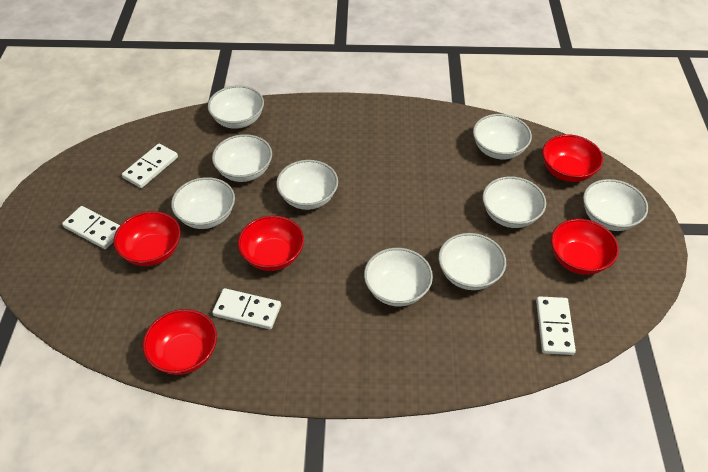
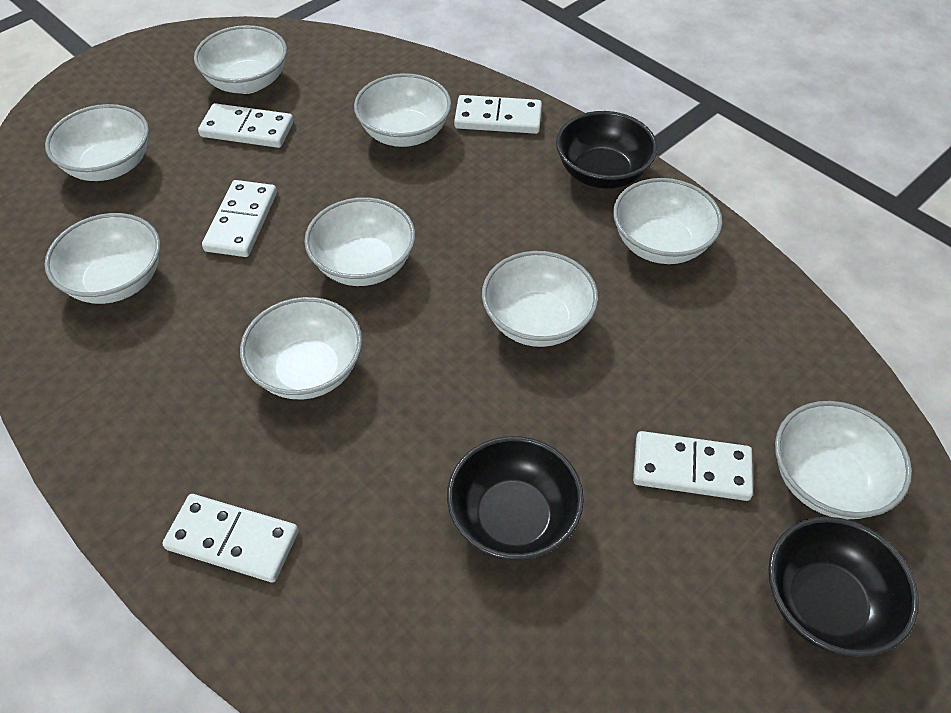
black bowl: none = 0 -> [447,436,584,560] [556,111,658,189] [768,517,919,657] = 3
red bowl: [114,211,181,266] [143,309,217,375] [238,215,304,271] [542,134,603,182] [551,219,619,275] = 5 -> none = 0
white domino: [62,206,120,249] [122,144,178,188] [212,288,281,329] [536,296,576,355] = 4 -> [162,494,299,583] [198,103,294,148] [202,180,277,257] [454,95,542,134] [633,431,753,501] = 5

